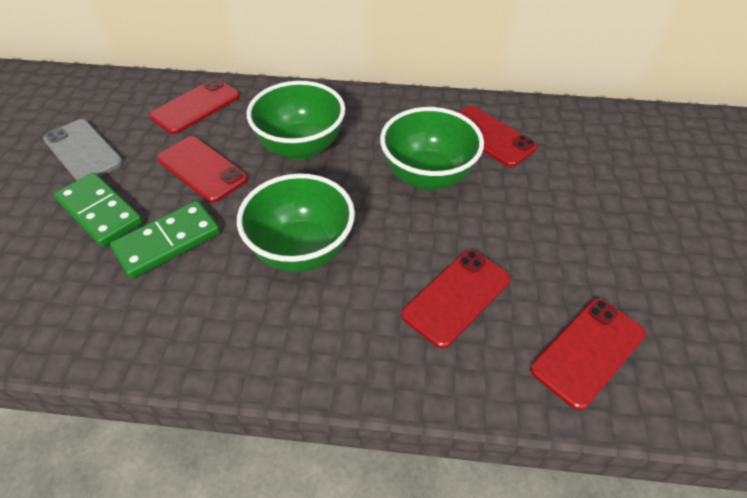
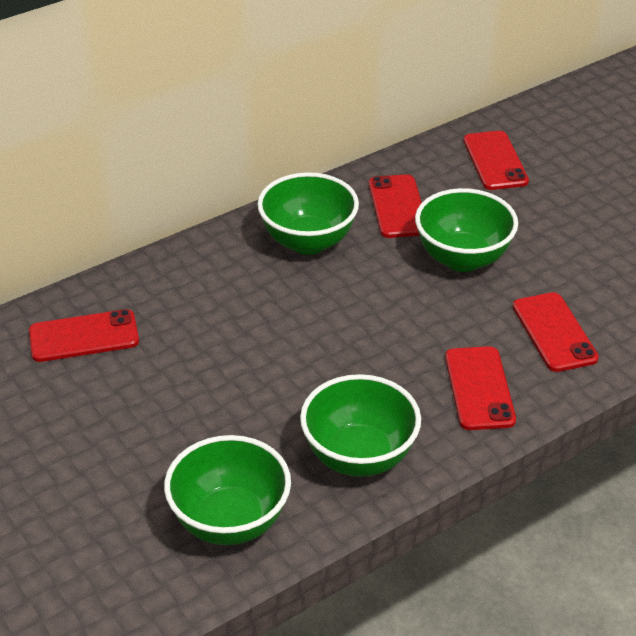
green bowl: [237,173,355,272] [247,81,345,160] [380,107,484,190] = 3 -> [164,435,291,545] [257,172,359,255] [300,374,421,477] [415,188,518,272] = 4
green domino: [54,172,143,247] [110,201,220,279] = 2 -> none = 0
grey phone: [43,119,123,181] = 1 -> none = 0

